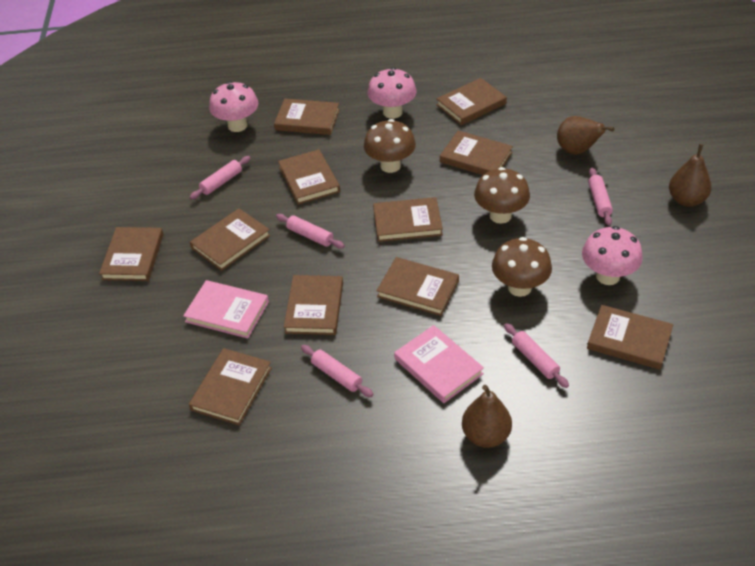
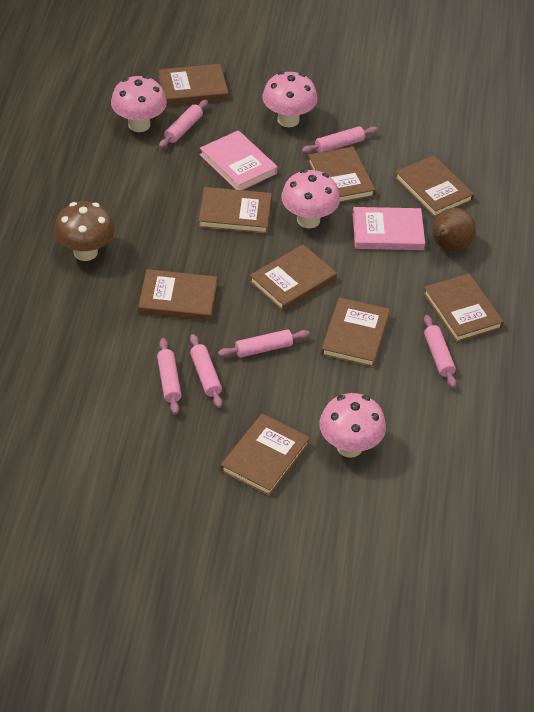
brown book: [99,227,164,281] [189,348,272,425] [190,208,271,271] [274,99,340,135] [278,149,340,204] [284,275,343,335] [373,197,443,242] [376,257,459,316] [436,78,507,125] [440,131,513,175] [587,305,673,370] = 11 -> [138,269,217,321] [158,64,229,106] [199,187,272,234] [220,414,310,497] [249,244,337,311] [308,147,376,203] [321,297,390,368] [395,155,474,218] [423,273,504,343] = 9
brown mushroom: [364,119,416,173] [474,167,530,224] [492,237,552,297] = 3 -> [54,201,115,261] = 1
brown pear: [462,385,512,448] [557,116,614,155] [669,144,711,207] = 3 -> [432,208,476,251] = 1
pink mushroom: [209,81,258,132] [367,67,416,119] [582,226,643,285] = 3 -> [111,76,167,132] [262,72,317,127] [281,169,340,228] [319,393,386,458] = 4
pink rolling pin: [190,156,250,199] [276,214,345,249] [301,345,373,397] [504,323,569,388] [588,168,613,226] = 5 -> [157,338,182,415] [159,100,208,148] [190,334,222,408] [218,329,310,358] [302,126,378,153] [424,315,456,388] = 6

